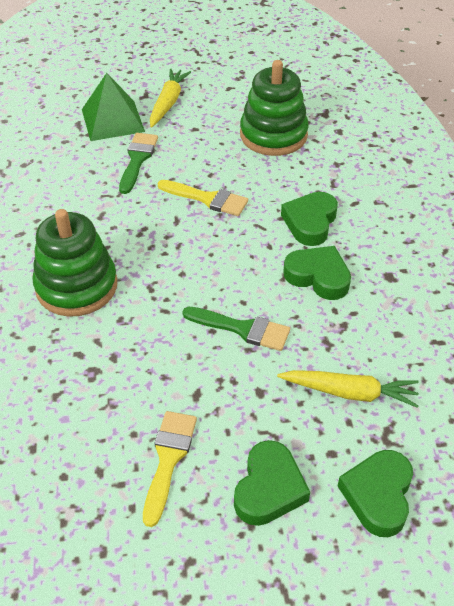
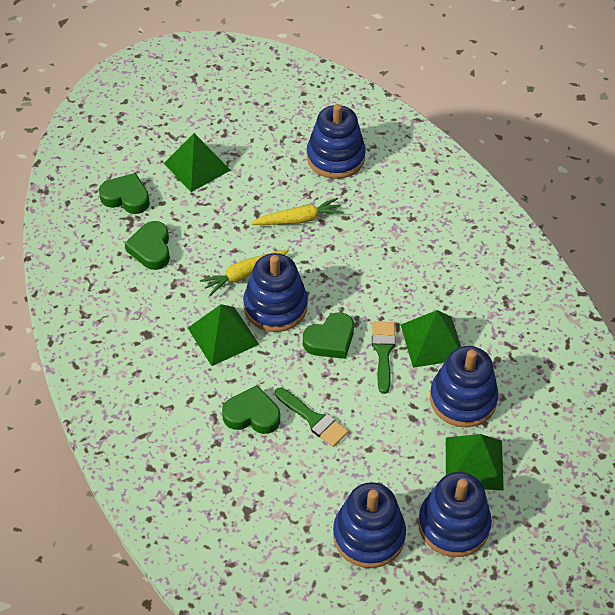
blue stacking toy: none = 0 -> [243,253,308,332] [307,104,366,179] [333,482,406,568] [418,472,492,557] [430,346,499,427] = 5
green pyramid: [82,73,145,141] = 1 -> [164,133,231,192] [188,304,259,366] [401,310,461,368] [446,434,504,490] = 4
green stacking toy: [32,209,117,317] [240,60,309,156] = 2 -> none = 0
yellow brush: [143,411,197,527] [158,180,248,216] = 2 -> none = 0

